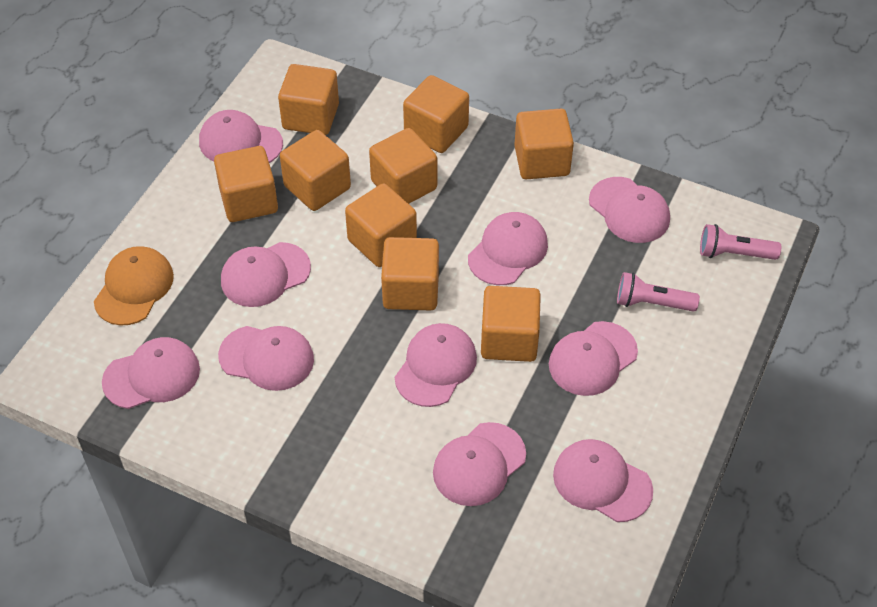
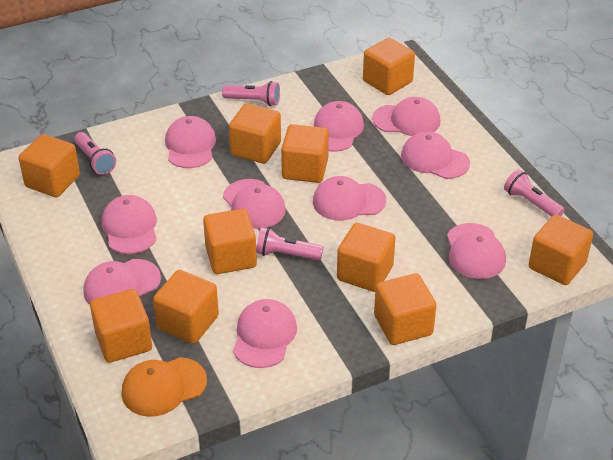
orange cube: [214,146,278,222] [278,64,339,135] [280,130,351,211] [345,184,417,267] [369,128,437,204] [381,237,439,311] [403,75,469,153] [481,286,541,362] [514,109,574,179] = 9 -> [19,134,80,197] [90,289,152,363] [153,270,219,344] [203,209,257,274] [229,103,281,164] [281,124,329,183] [337,223,395,292] [363,38,415,95] [374,273,437,345] [529,214,593,285] = 10
pink flashlight: [617,272,700,312] [700,224,781,260] = 2 -> [74,132,116,175] [222,81,280,106] [256,227,323,260] [504,169,564,217] = 4

